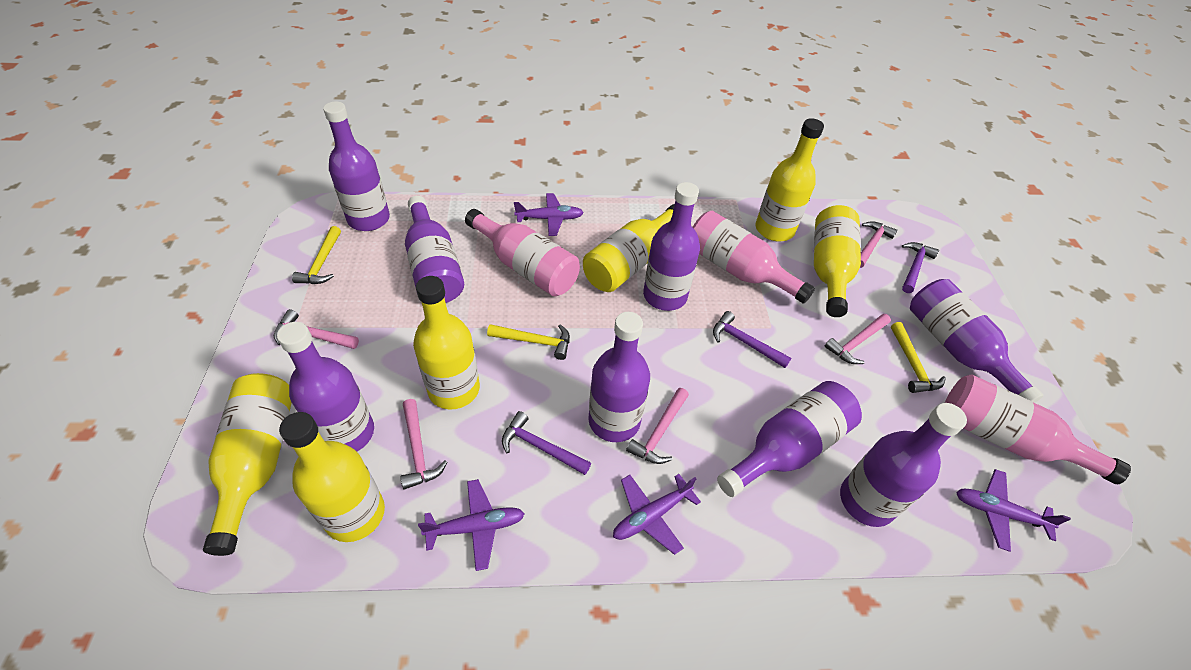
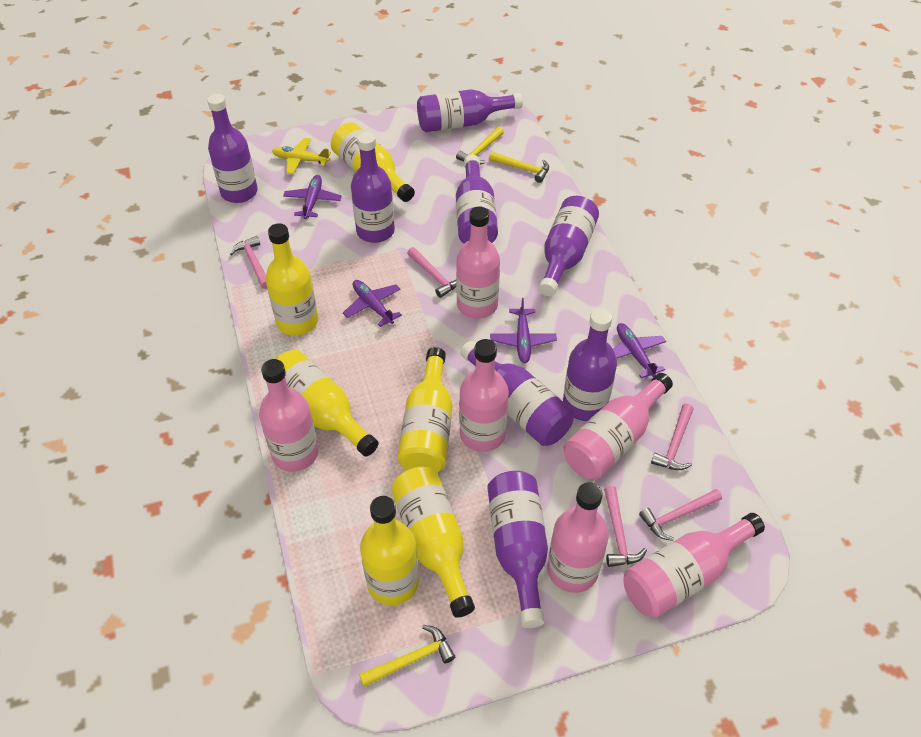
pink bottle: [465,209,580,296] [693,211,815,304] [945,375,1131,484] = 3 -> [259,359,319,472] [456,206,500,319] [459,339,509,452] [547,483,609,593] [564,373,673,480] [623,513,765,618] = 6
purple hammer: [502,411,591,475] [713,311,791,368] [902,242,939,293] = 3 -> none = 0
yellow plane: none = 0 -> [272,138,331,174] = 1

